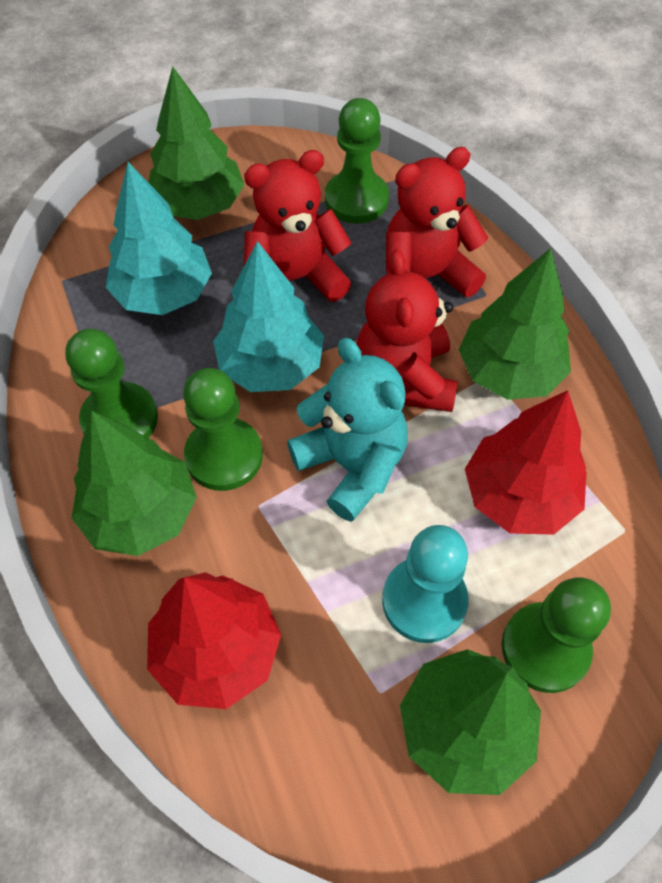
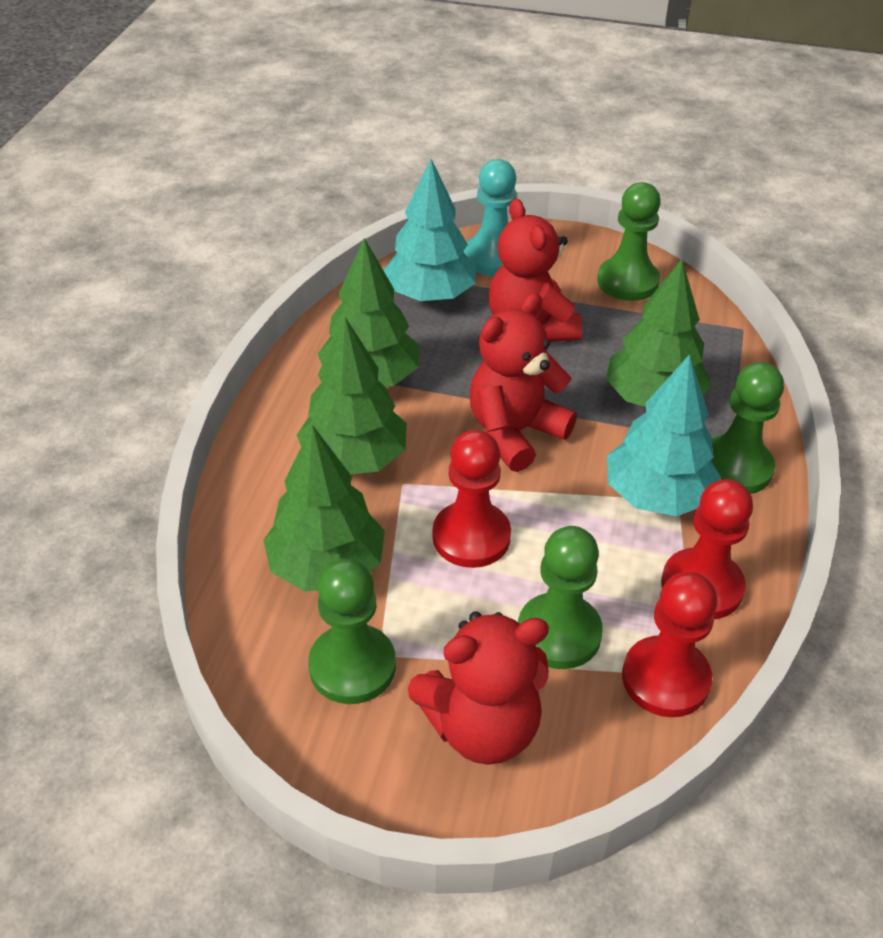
red pawn: none = 0 -> [433,430,511,568] [622,572,718,717] [661,479,753,619] = 3
red tree: [147,572,281,709] [465,390,587,535] = 2 -> none = 0
turquoise teddy bear: [287,338,408,522] = 1 -> none = 0

